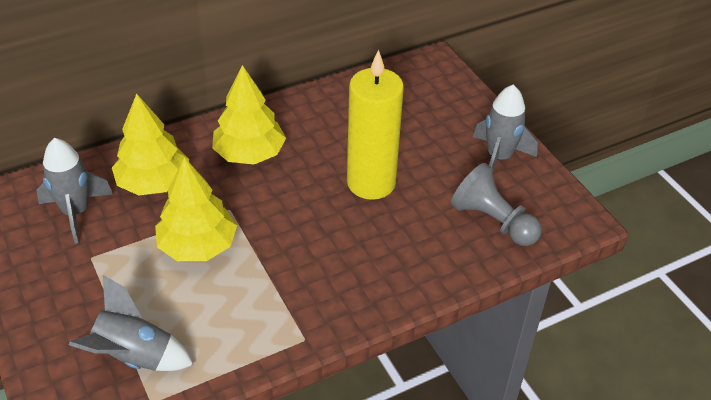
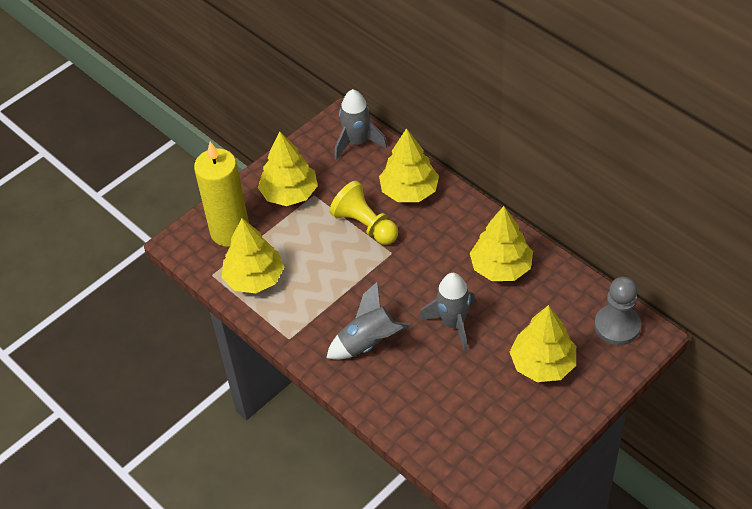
yellow pawn: none = 0 -> [329,181,398,245] = 1
yellow tree: [112,93,189,195] [155,157,237,261] [212,65,286,165] = 3 -> [222,218,284,293] [258,132,318,206] [379,128,439,202] [470,206,533,281] [510,305,576,382] = 5

